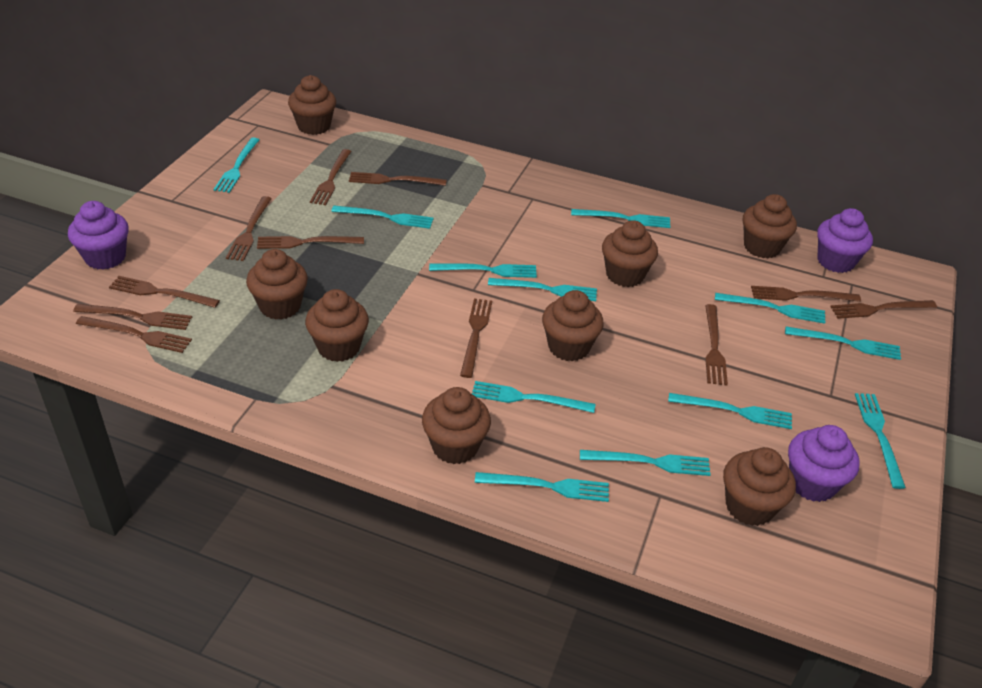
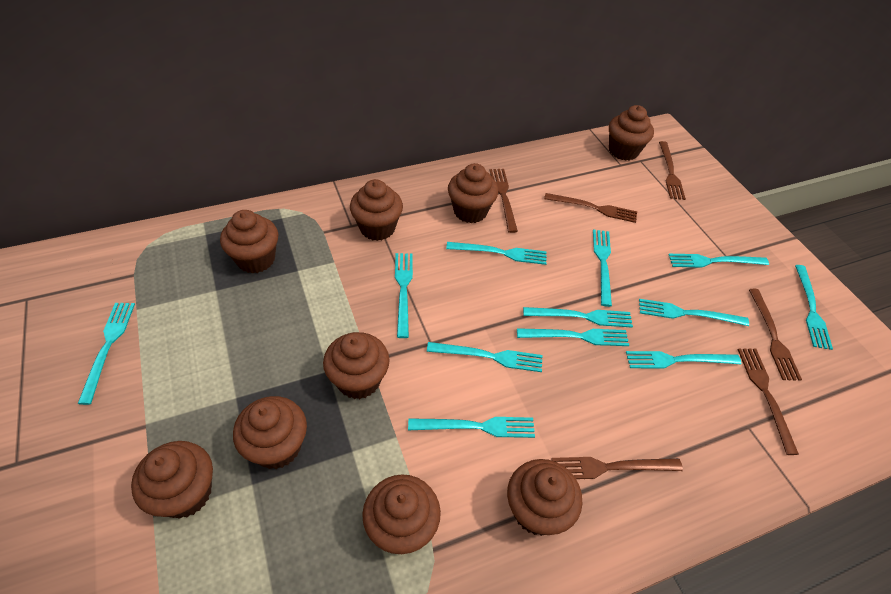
brown cupcake: [246,249,308,320] [288,75,336,135] [305,289,369,362] [422,387,491,464] [542,290,604,361] [602,220,658,287] [723,447,796,526] [743,194,797,258] = 8 -> [131,441,213,519] [220,210,278,274] [233,396,307,469] [323,332,390,399] [350,179,403,241] [362,474,441,554] [448,163,499,223] [507,459,582,536] [609,105,654,161] = 9
brown fork: [73,304,192,330] [76,316,192,353] [109,276,220,308] [226,196,272,261] [257,236,364,249] [310,149,352,205] [349,172,447,186] [460,298,492,378] [705,304,728,385] [751,286,861,302] [830,300,937,319] = 11 -> [489,169,518,233] [544,193,637,223] [551,457,683,479] [659,141,686,200] [738,349,799,455] [749,289,802,381] = 6
purple cupcake: [68,201,129,270] [788,425,860,502] [817,208,873,273] = 3 -> none = 0

